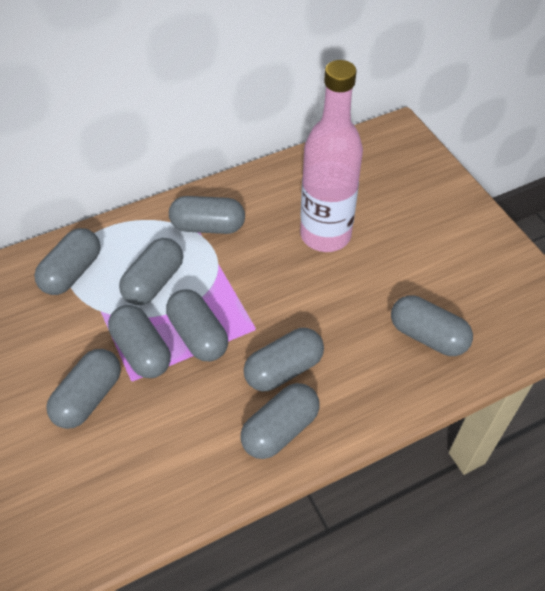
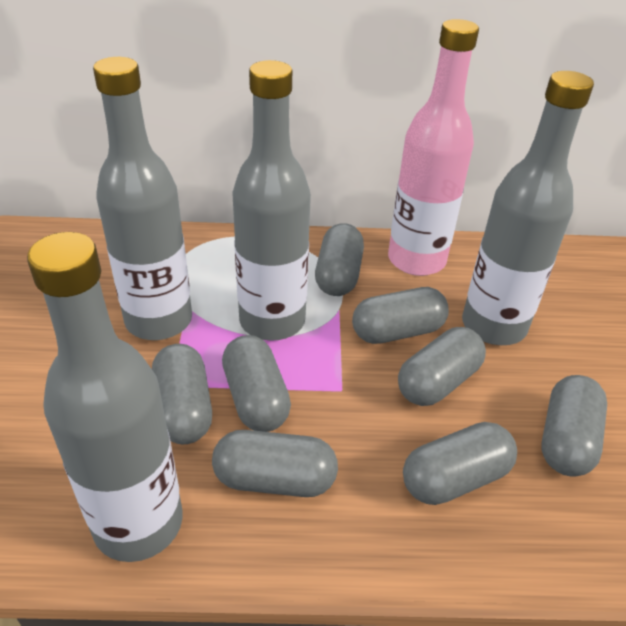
grey bottle: none = 0 -> [27,232,182,562] [93,57,192,340] [232,60,311,341] [462,71,594,345] = 4
grey capsule: [34,228,101,295] [46,349,121,429] [108,305,171,378] [119,238,183,305] [166,289,228,361] [169,196,245,234] [240,383,320,459] [244,328,324,391] [391,295,473,356] = 9 -> [152,344,212,444] [212,430,338,497] [222,335,291,432] [315,223,364,296] [352,287,449,344] [398,327,486,406] [403,422,517,505] [541,375,607,477] = 8

